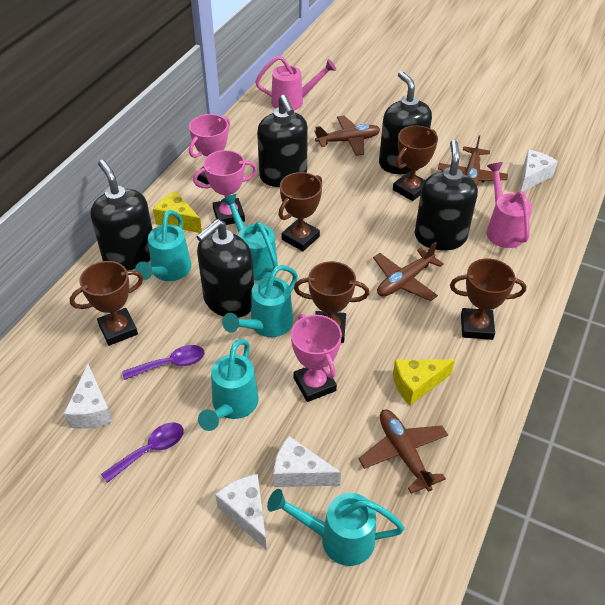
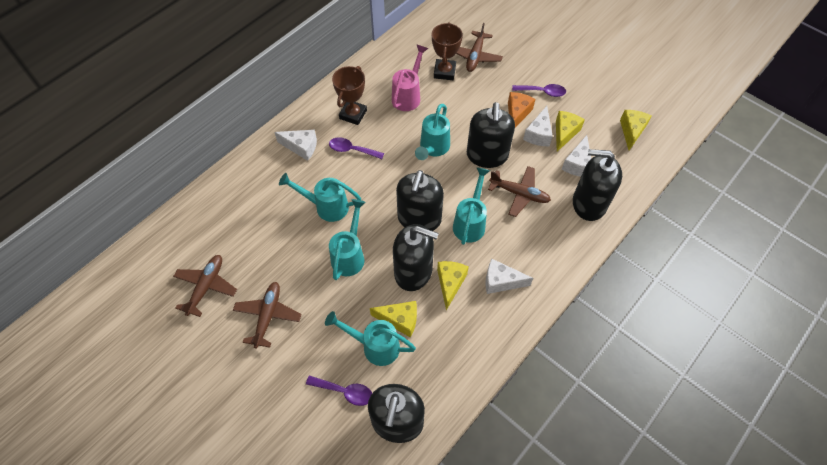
brown trophy: [70,261,143,346] [278,172,322,251] [294,261,370,343] [393,125,438,201] [450,258,526,340] = 5 -> [332,66,367,125] [432,22,463,80] = 2
orange cheese: none = 0 -> [508,92,535,128] = 1
pink trophy: [189,114,230,185] [193,150,257,225] [291,314,342,402] = 3 -> none = 0
pink watering can: [255,56,336,111] [487,162,532,248] = 2 -> [392,45,428,111] = 1
purple spoon: [101,422,184,483] [122,345,204,380] = 2 -> [306,375,372,406] [329,137,384,159] [512,84,566,97] = 3
yellow cheese: [153,191,202,233] [393,359,455,405] = 2 -> [370,301,417,337] [437,261,469,310] [556,111,585,152] [620,110,651,150] = 4

